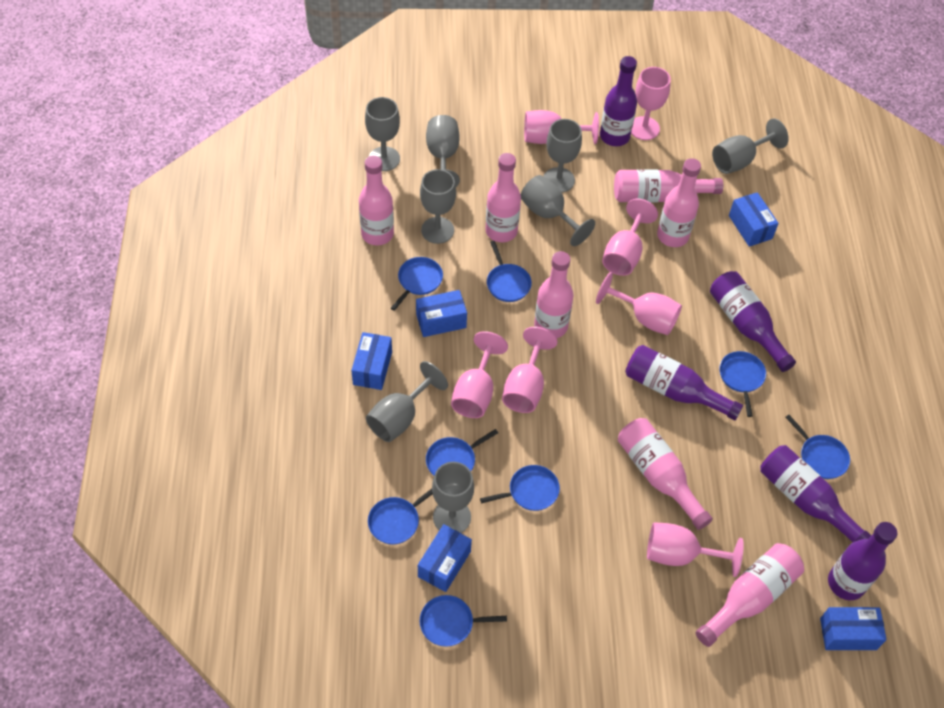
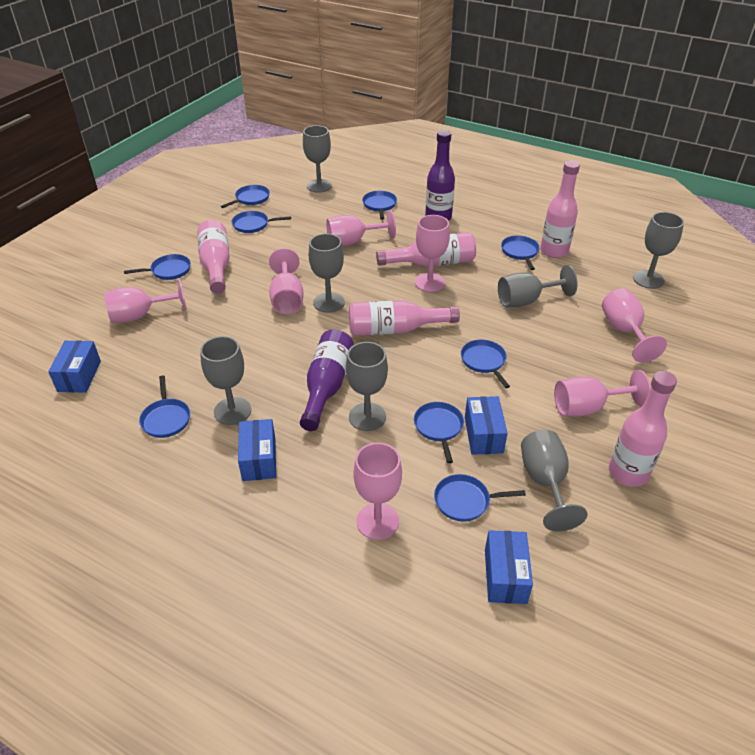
blue box: [351,332,392,390] [416,290,467,337] [418,524,472,592] [729,192,779,247] [820,607,887,650] = 5 -> [48,341,101,393] [238,419,276,481] [465,396,508,455] [485,530,533,604] = 4
blue pan: [368,488,433,545] [391,257,443,311] [420,595,507,647] [426,429,498,475] [480,465,560,511] [487,241,532,302] [719,351,766,417] [785,415,850,479] = 8 -> [124,254,191,280] [139,375,190,438] [221,185,270,208] [232,211,291,233] [362,191,397,220] [414,402,464,463] [434,474,526,522] [461,339,510,388] [501,235,540,270] = 9
grey goblet: [365,97,400,171] [366,361,448,442] [420,169,456,244] [426,115,460,187] [432,462,474,533] [521,175,595,246] [543,119,582,193] [712,118,789,174] = 8 -> [200,336,251,425] [303,125,332,193] [309,233,345,313] [346,342,388,431] [498,265,578,307] [521,430,587,531] [633,212,684,289] = 7
pink bottle: [359,156,394,245] [485,153,521,242] [534,251,573,338] [614,170,723,202] [618,418,713,530] [657,158,701,247] [696,543,804,647] = 7 -> [197,220,230,294] [349,300,460,336] [376,232,476,267] [540,160,580,258] [609,371,677,487] = 5
purple bottle: [600,56,637,146] [625,345,743,420] [710,271,796,372] [760,445,872,542] [828,522,897,600] = 5 -> [300,329,354,431] [425,130,455,221] = 2

